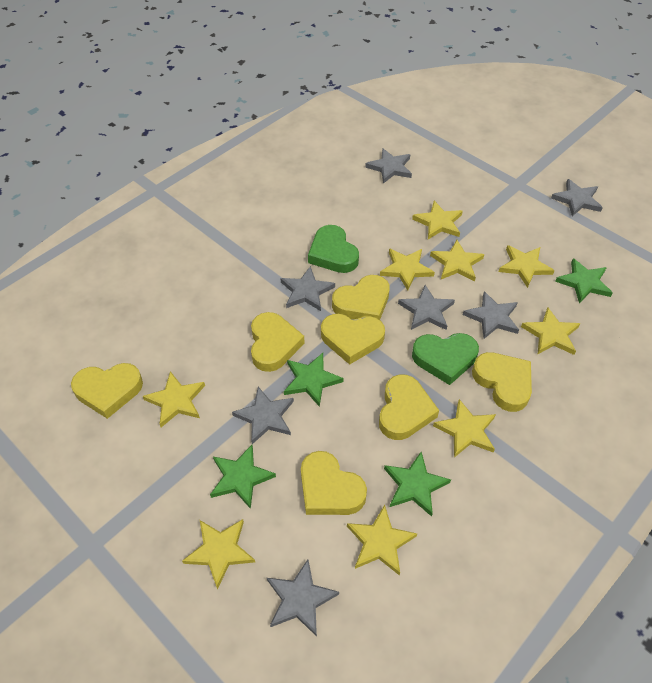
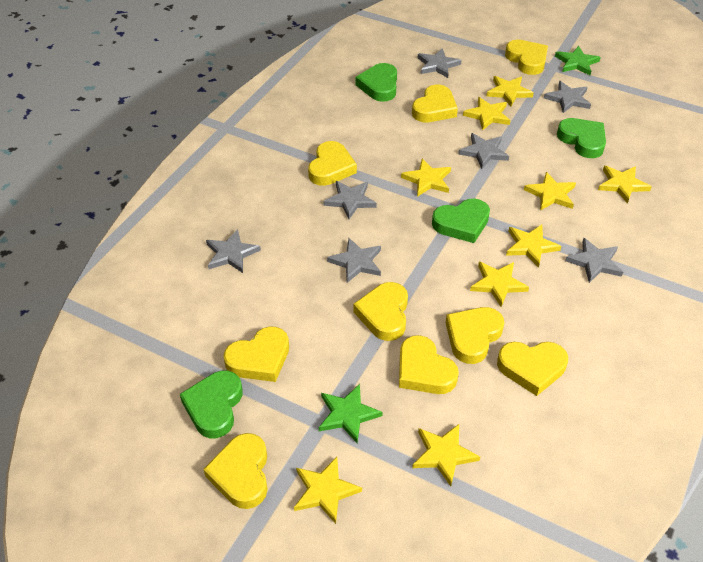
green heart: [308,225,359,273] [412,333,479,385] = 2 -> [180,371,243,438] [356,63,397,102] [432,198,490,243] [557,118,606,158] = 4
green star: [210,445,276,509] [284,353,344,407] [384,452,451,517] [555,258,613,303] = 4 -> [319,384,383,443] [555,46,601,75] = 2
yellow heart: [71,363,143,419] [251,312,305,372] [301,451,367,515] [321,314,385,365] [332,275,390,320] [379,374,439,440] [472,352,532,412] = 7 -> [203,433,268,509] [224,327,289,382] [308,141,357,186] [353,282,408,341] [399,335,459,394] [412,85,458,123] [446,307,504,364] [497,342,568,396] [505,40,548,75] = 9

